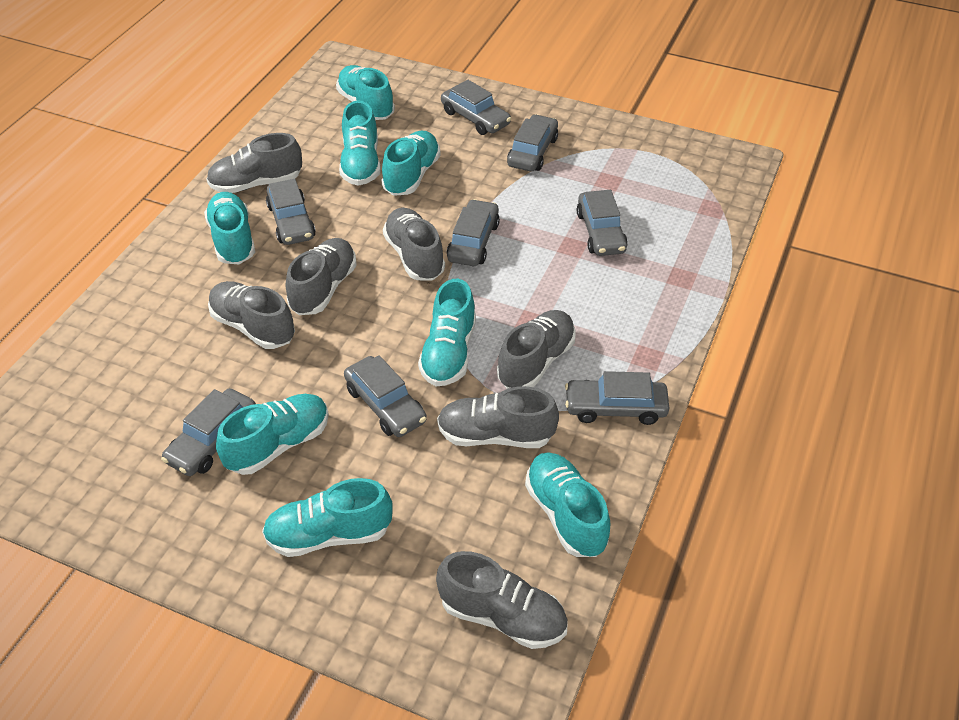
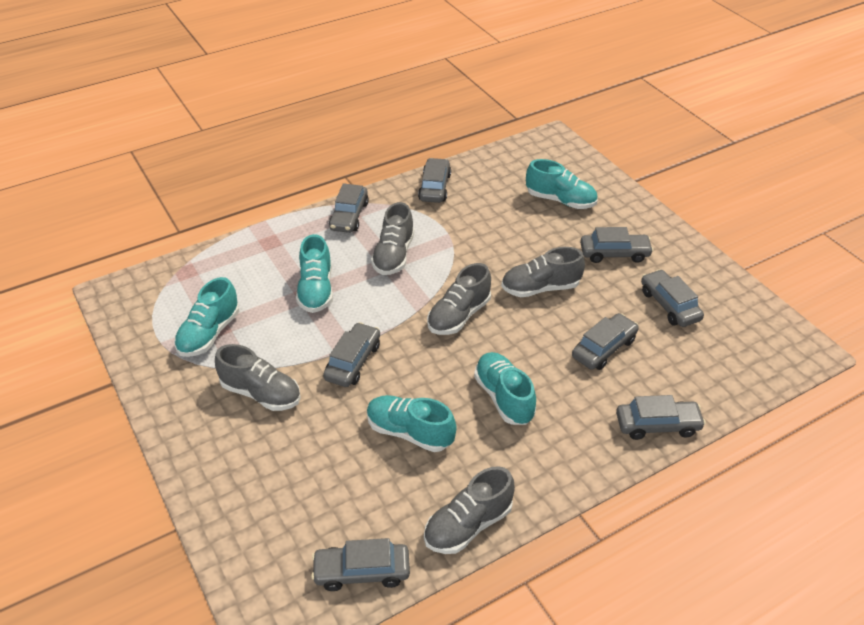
grey shoe: [206,133,302,193] [208,281,295,349] [286,238,357,315] [383,208,445,280] [436,551,568,649] [437,386,559,448] [497,310,576,389] = 7 -> [215,344,301,411] [371,202,414,275] [424,466,515,554] [427,263,491,335] [501,247,585,297] = 5
turquoise shoe: [204,192,255,264] [216,394,329,475] [262,478,393,557] [336,65,395,120] [339,101,381,186] [381,131,441,196] [418,279,476,386] [525,452,610,557] = 8 -> [174,277,239,357] [296,234,333,313] [367,395,456,452] [474,352,536,425] [526,159,597,209] = 5

